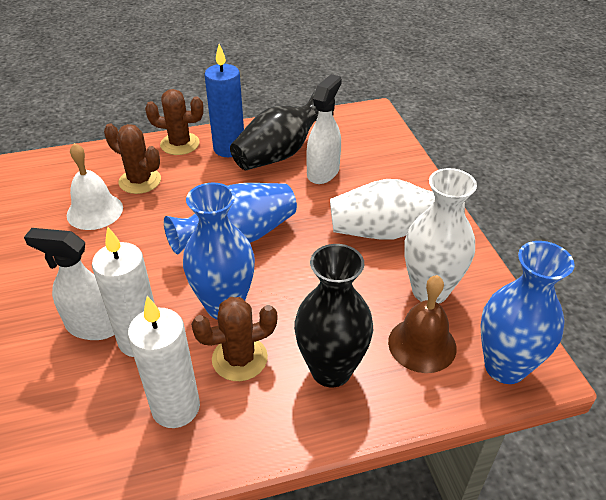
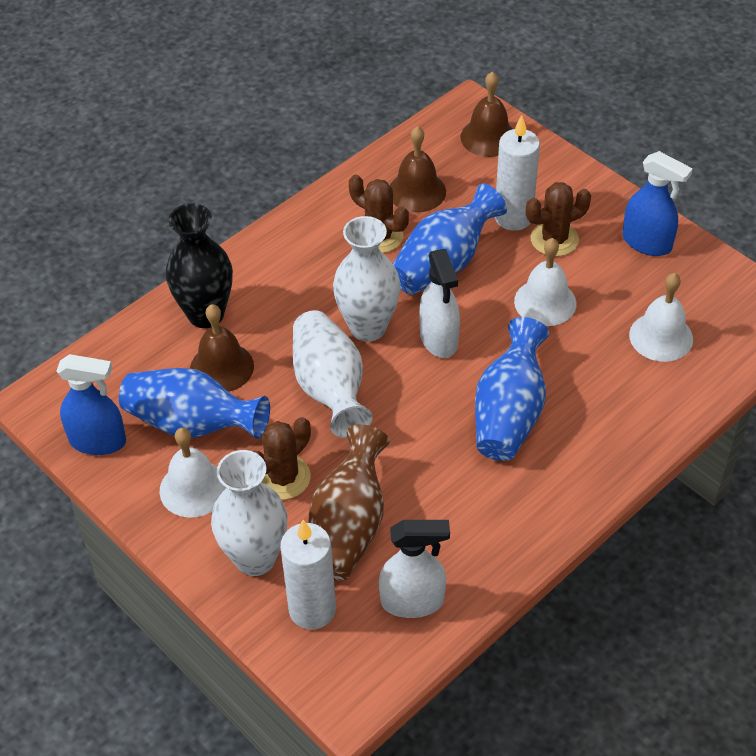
black vase: [230,92,333,170] [294,244,373,388] = 2 -> [166,203,233,328] = 1
blue candle: [204,44,244,157] = 1 -> none = 0
blue spray bottle: none = 0 -> [56,354,126,455] [623,151,693,256] = 2
brown bell: [388,275,457,373] = 1 -> [190,304,254,392] [390,126,446,212] [460,72,513,157] = 3
brown vase: none = 0 -> [309,424,390,581] = 1
white bell: [67,143,123,230] = 1 -> [159,428,226,518] [514,238,576,326] [629,273,693,362] = 3
white vase: [330,179,465,240] [404,168,477,304] = 2 -> [211,450,288,576] [293,310,372,438] [333,216,401,342] = 3

